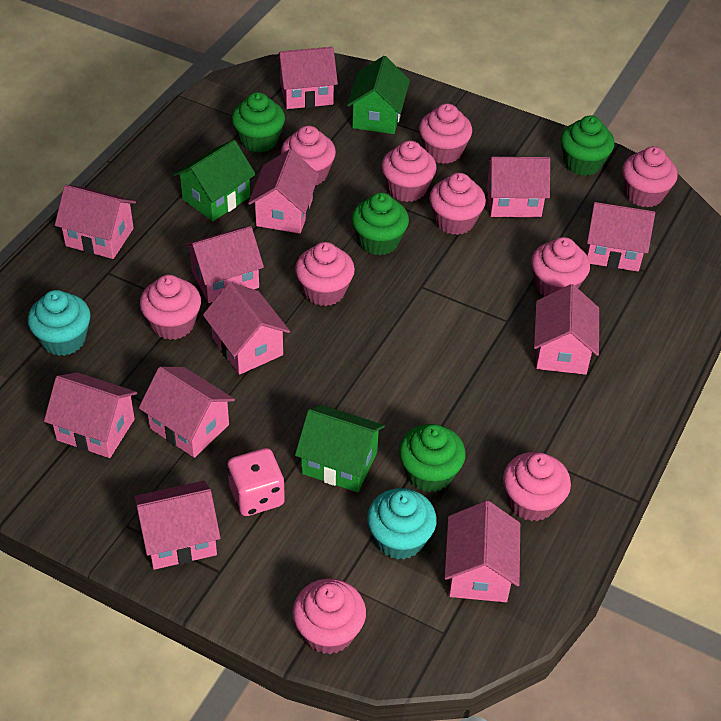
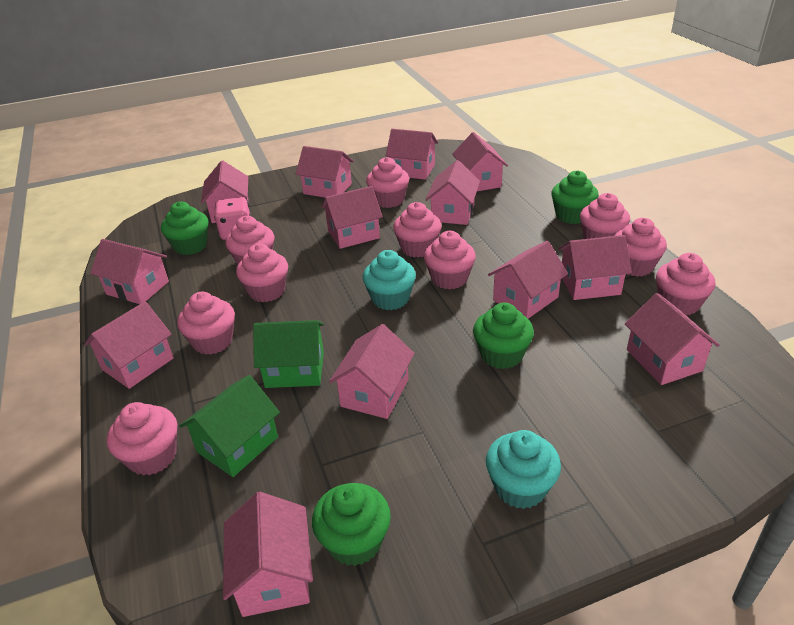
green house: [174,140,256,221] [295,405,385,492] [347,56,410,134] = 3 -> [180,375,280,477] [253,320,324,388] = 2
pink house: [44,372,137,458] [55,185,136,259] [134,481,220,570] [139,367,235,458] [184,226,264,303] [203,282,290,375] [248,149,319,234] [276,47,338,109] [445,501,520,602] [486,157,550,217] [534,284,599,375] [587,202,655,272] = 12 -> [84,302,174,389] [90,239,169,304] [201,160,248,223] [223,492,313,617] [296,146,354,198] [321,186,383,249] [329,324,415,419] [386,129,438,180] [425,160,480,225] [452,132,508,191] [488,241,568,319] [559,235,632,300] [625,293,720,385] = 13

